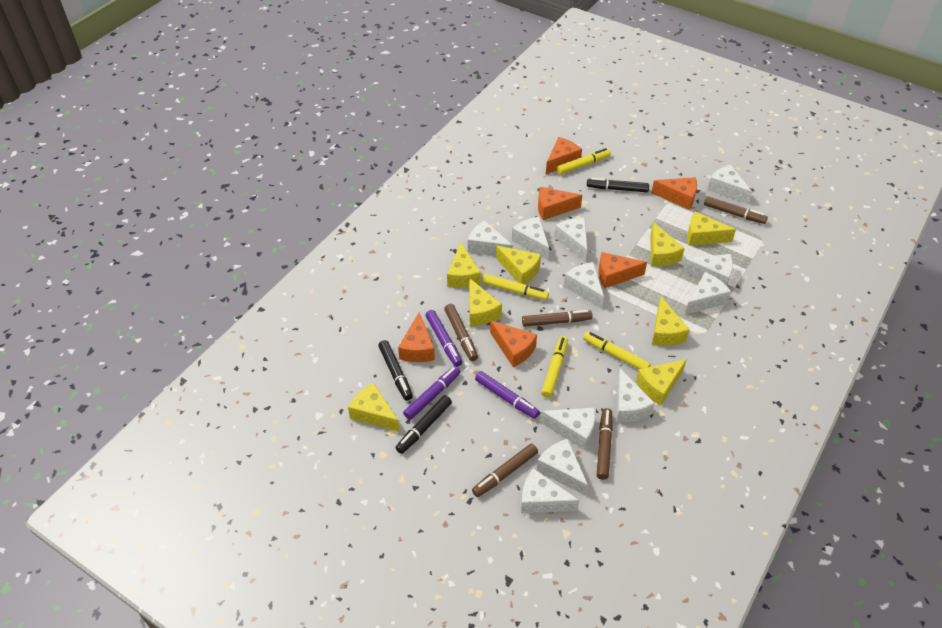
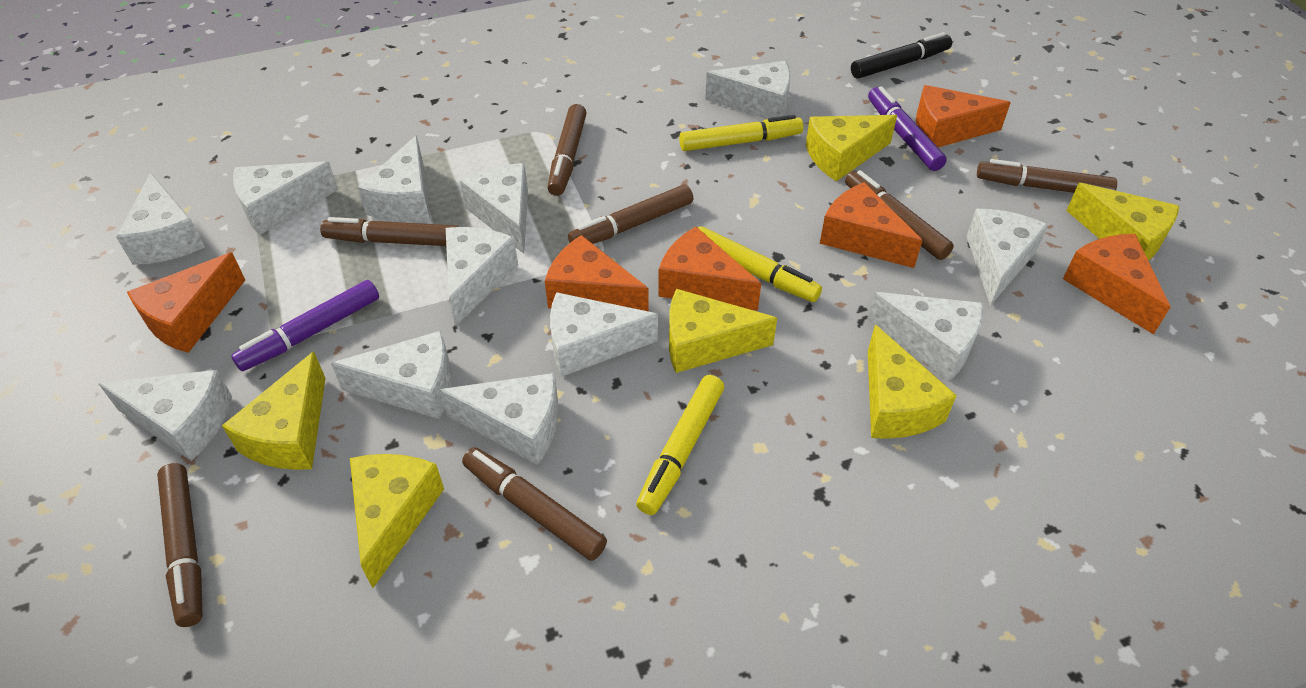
black marker: [378,340,413,401] [395,395,452,454] [587,178,649,192] = 3 -> [851,32,952,79] = 1
brown marker: [444,304,478,361] [472,444,538,497] [522,310,593,327] [597,408,613,480] [704,196,768,224] = 5 -> [157,463,202,627] [320,217,459,246] [462,447,607,561] [548,104,587,196] [568,185,693,244] [845,170,954,260] [977,159,1117,193] = 7
purple marker: [403,366,461,420] [425,310,462,367] [475,371,540,419] = 3 -> [231,280,379,371] [868,86,947,171] = 2
white cheese: [468,220,513,256] [512,217,549,260] [521,468,580,513] [537,439,588,496] [540,408,595,450] [554,218,587,262] [564,262,604,309] [616,369,655,423] [683,254,733,286] [685,272,731,315] [707,165,752,204] = 11 -> [99,370,232,461] [116,173,205,265] [233,161,338,235] [331,331,452,419] [358,135,430,222] [440,373,559,465] [446,227,518,326] [460,163,528,254] [550,292,658,377] [705,61,790,119] [868,292,983,381] [966,209,1048,306] = 12
yellow cheese: [348,383,399,431] [447,243,481,288] [469,278,502,326] [496,246,541,284] [636,359,687,405] [650,222,685,267] [652,297,690,346] [687,212,736,246] = 8 -> [222,352,326,470] [350,454,444,588] [669,289,777,373] [806,115,897,181] [868,325,957,439] [1066,183,1179,261] = 6
yellow marker: [482,274,549,300] [541,336,568,398] [557,148,611,175] [583,331,651,369] = 4 -> [636,375,724,515] [679,115,804,151] [698,226,822,302] = 3

